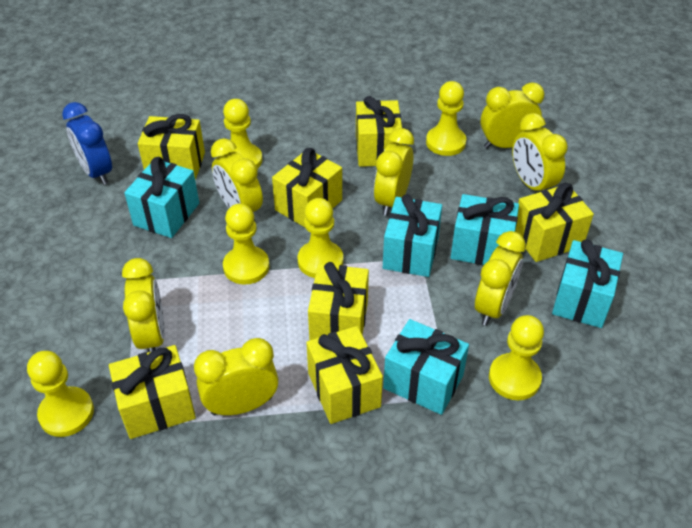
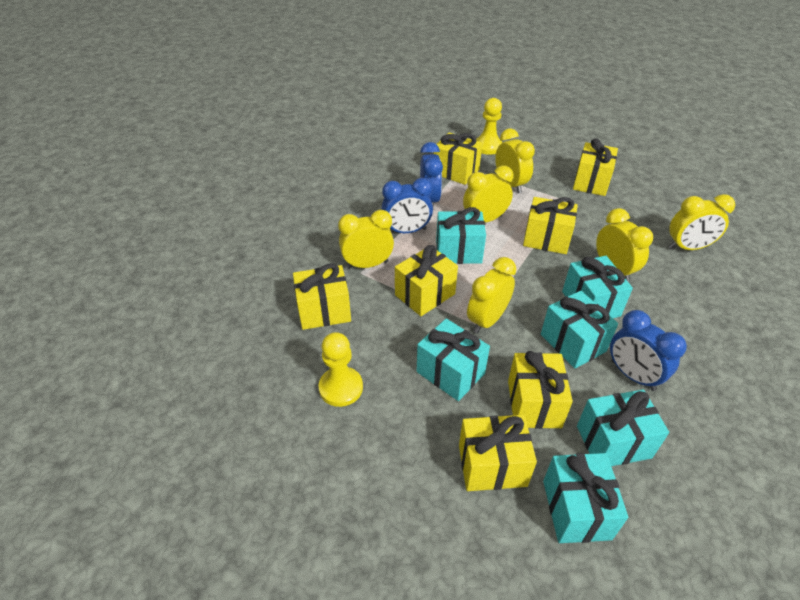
blue clock: [62,102,112,185] = 1 -> [382,178,433,233] [420,142,443,205] [610,310,687,391] = 3
turquoise gift: [124,157,199,238] [383,194,442,277] [383,319,469,415] [450,194,519,265] [552,239,623,328] = 5 -> [417,319,490,401] [436,207,486,264] [541,291,618,369] [543,453,628,543] [562,256,633,318] [577,390,669,466] = 6
yellow clock: [122,258,165,352] [194,338,278,415] [211,138,263,221] [374,128,414,216] [475,231,526,326] [481,82,544,149] [512,113,568,191] = 7 -> [338,210,394,269] [463,166,513,223] [467,257,517,334] [495,128,535,193] [596,208,653,282] [669,194,735,250] = 6
yellow pawn: [27,351,94,437] [223,99,262,169] [223,204,269,285] [298,198,343,278] [426,81,466,156] [489,315,544,400] = 6 -> [319,332,363,407] [476,98,503,155] = 2

